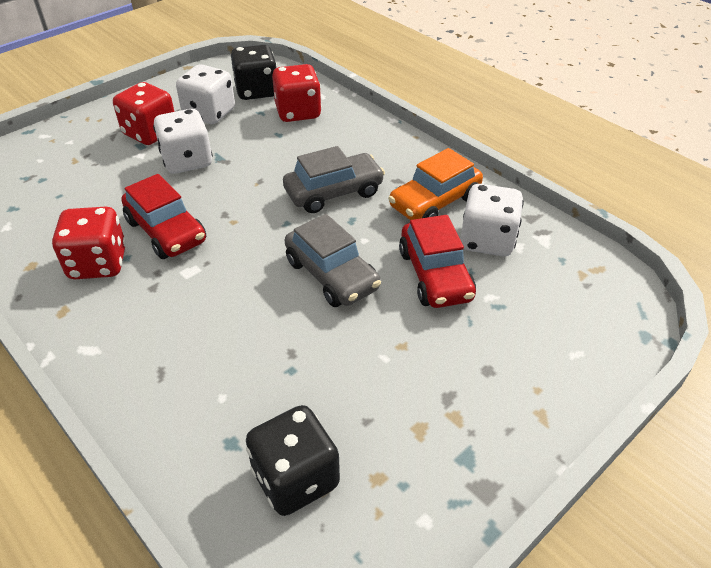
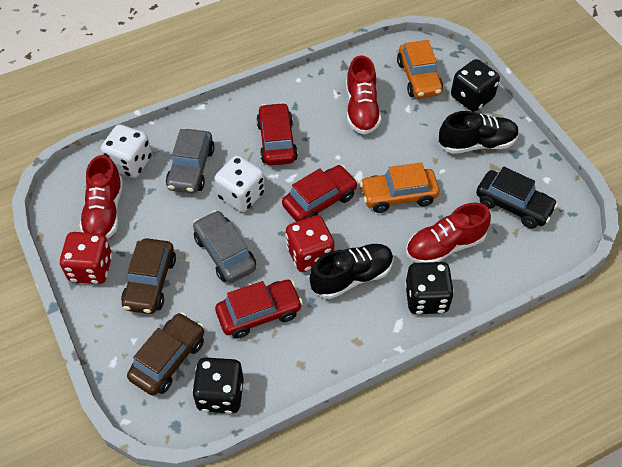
black car: none = 0 -> [476,167,558,229] = 1
black dice: [231,44,277,100] [246,405,340,516] = 2 -> [192,357,244,414] [405,262,454,314] [451,59,500,112] = 3
black shoe: none = 0 -> [310,244,394,299] [439,111,519,154] = 2
brown car: none = 0 -> [121,238,176,314] [127,312,204,396] = 2
orange car: [388,148,483,220] = 1 -> [360,162,439,213] [397,40,443,99] = 2
red car: [121,174,206,259] [399,215,476,308] = 2 -> [215,280,303,339] [256,102,298,166] [282,165,358,222] = 3
red dice: [52,207,126,279] [113,82,174,145] [272,64,322,122] = 3 -> [59,232,112,284] [285,215,334,272] = 2
red shoe: none = 0 -> [79,155,123,239] [346,55,381,135] [406,203,491,263] = 3
white dice: [153,109,213,174] [176,64,235,124] [460,184,524,256] = 3 -> [101,124,152,178] [214,156,265,212] = 2

